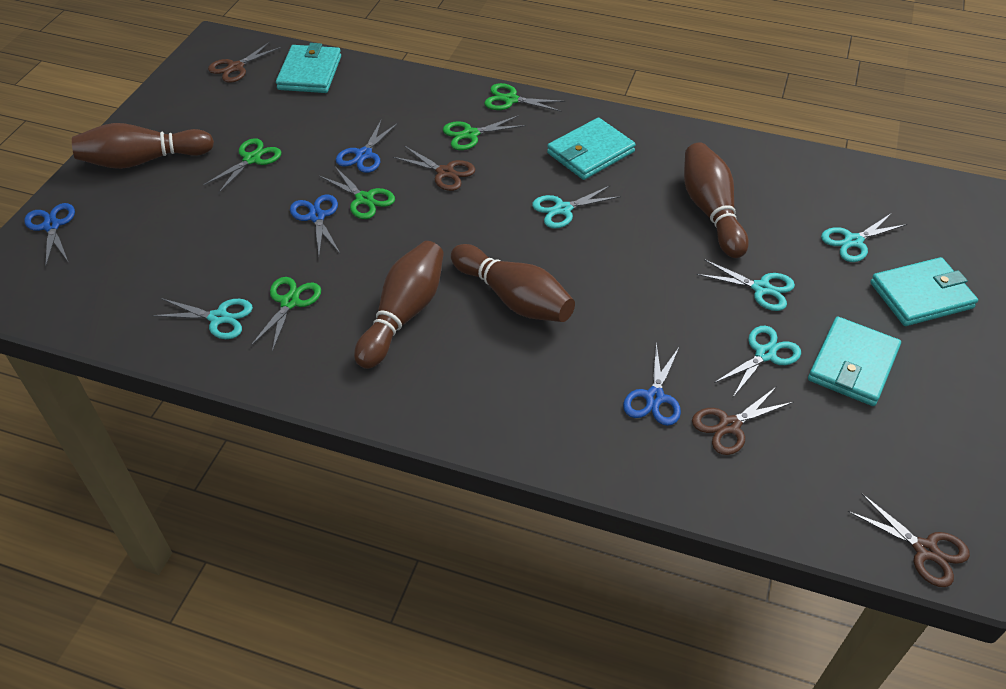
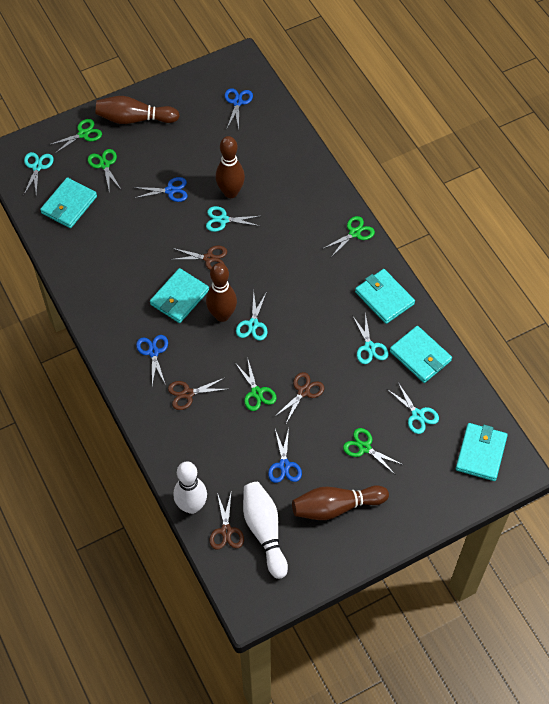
turquoise wallet: [276,43,341,93] [547,118,636,180] [808,317,901,406] [870,257,978,326] = 4 -> [40,177,97,228] [150,268,209,323] [355,269,415,324] [390,326,452,383] [456,423,508,481] = 5
white bowling pin: none = 0 -> [173,461,207,514] [243,482,288,579] = 2

